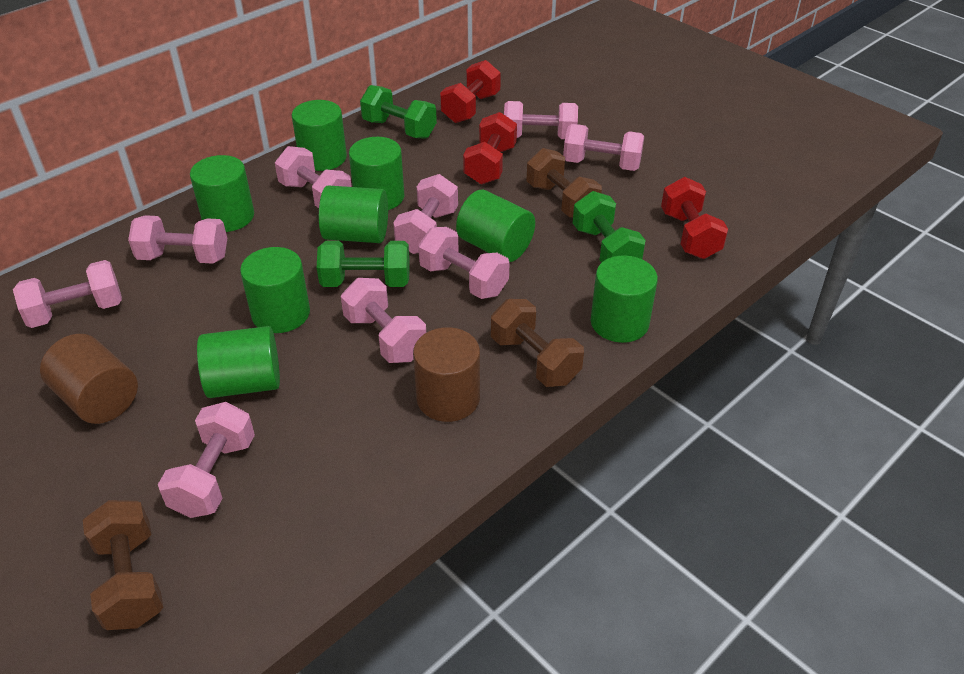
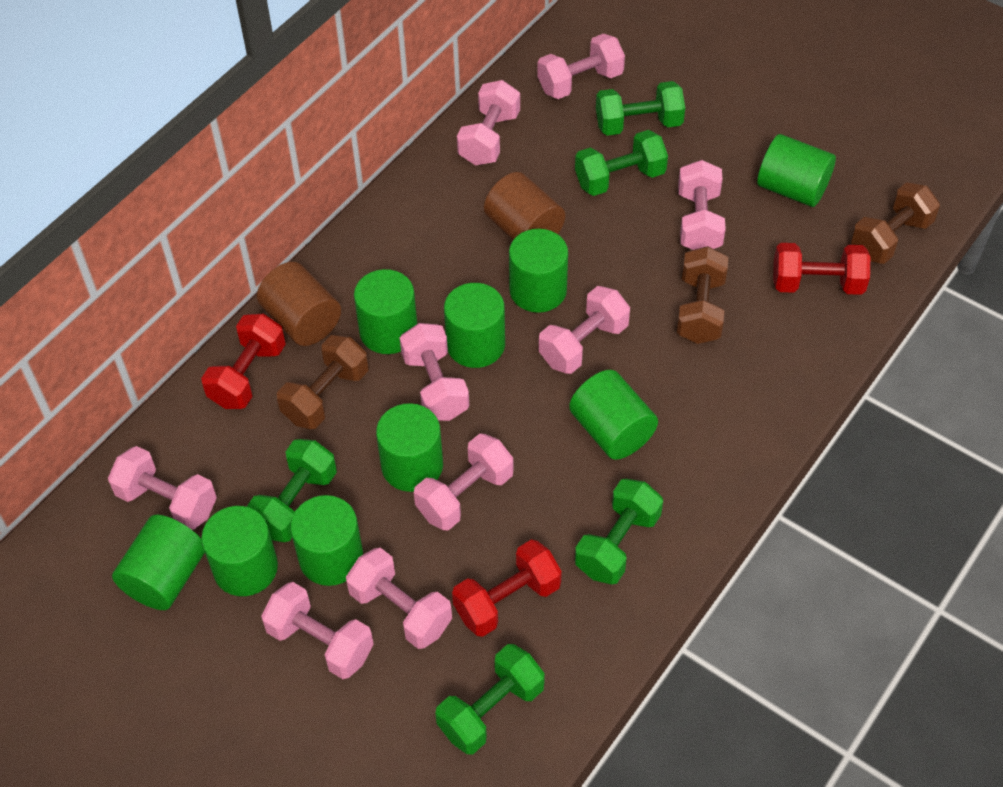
green cylinder: [190,155,254,232] [197,326,280,398] [240,247,310,333] [292,100,347,171] [319,185,388,243] [349,137,404,210] [456,190,535,262] [591,255,658,343] = 8 -> [112,515,205,610] [201,506,278,596] [290,495,363,586] [354,269,417,354] [376,403,443,492] [444,283,505,368] [509,229,568,313] [569,370,658,460] [757,134,836,207] = 9
green dumbbell: [317,241,410,287] [360,85,437,139] [573,191,646,263] = 3 -> [247,439,337,542] [435,644,545,754] [575,130,668,196] [575,479,663,584] [596,81,685,136] = 5

